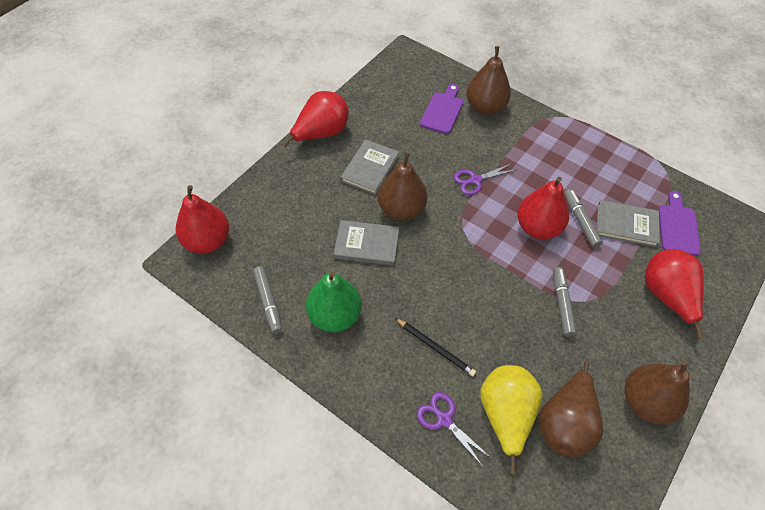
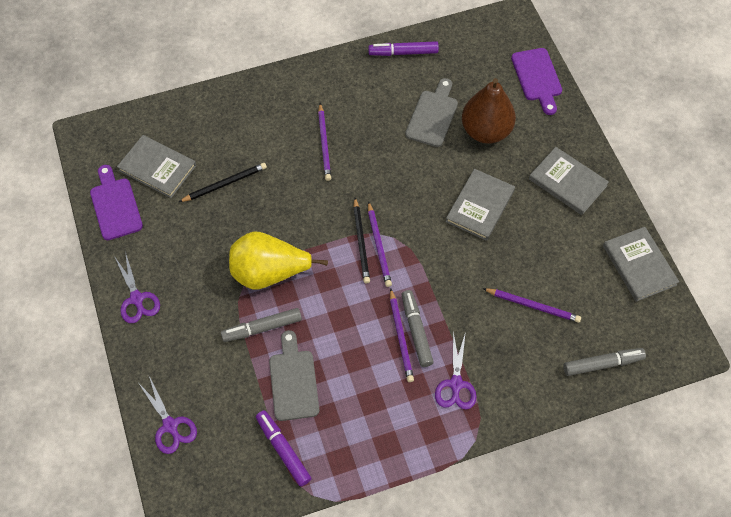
black pencil: [395,318,476,376] = 1 -> [179,163,267,202] [353,198,370,284] = 2
brown pear: [378,152,427,221] [466,46,511,115] [538,361,603,457] [625,360,690,425] = 4 -> [462,78,516,144] = 1
green pear: [306,271,362,332] = 1 -> none = 0
grey book: [334,220,399,266] [340,139,399,195] [597,200,660,247] = 3 -> [117,135,197,198] [446,169,515,241] [529,147,609,215] [603,227,679,302] = 4
grey cutting board: none = 0 -> [269,330,319,421] [405,78,458,147] = 2
purple marker: none = 0 -> [256,410,312,487] [368,41,439,56] = 2
purple pencil: none = 0 -> [318,103,331,181] [368,201,392,287] [390,288,414,382] [483,288,581,323] = 4
purple scissors: [417,392,491,467] [454,163,518,195] = 2 -> [114,251,160,323] [139,376,197,454] [435,331,476,410] = 3
red pear: [176,185,229,254] [283,91,349,147] [517,177,569,239] [645,249,704,338] = 4 -> none = 0

